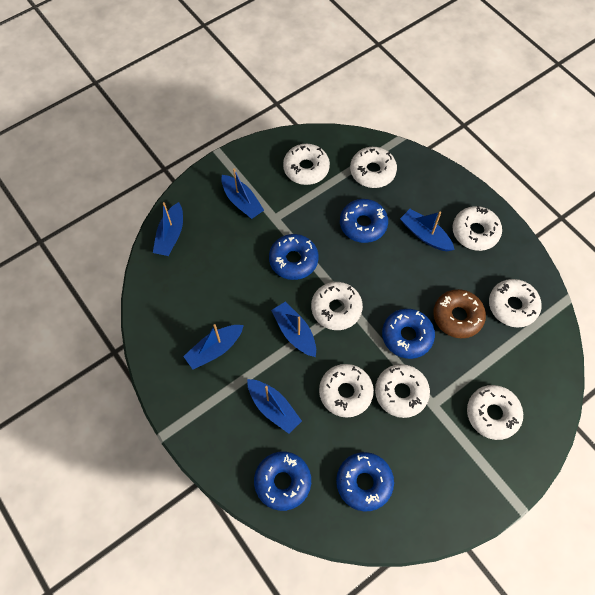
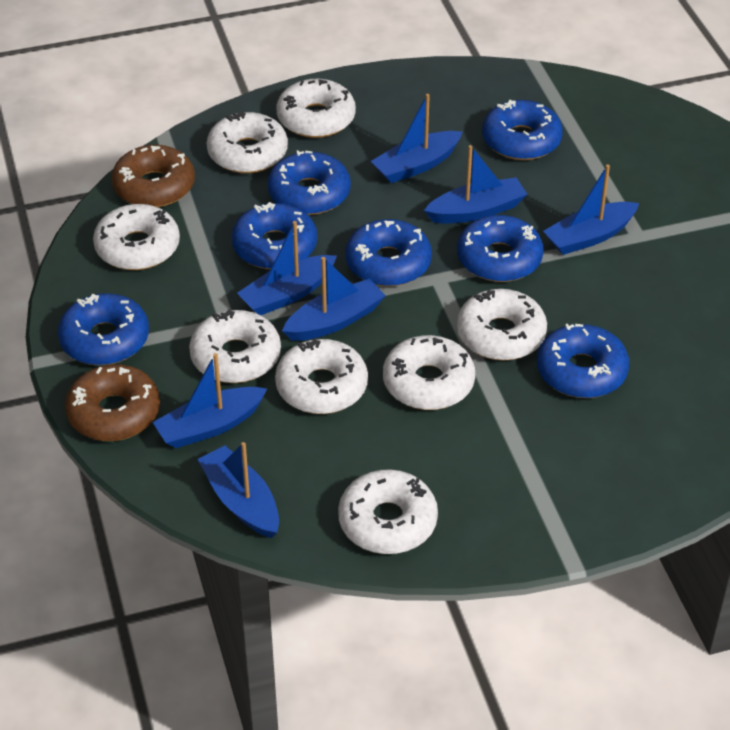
blue boat: [153,202,183,256] [183,324,244,370] [221,168,264,219] [247,379,302,434] [271,301,316,357] [400,209,454,251] = 6 -> [153,353,267,448] [198,442,279,538] [237,221,337,315] [282,257,386,341] [371,94,462,183] [424,145,528,224] [543,165,639,255] = 7
blue donut: [254,452,311,511] [269,234,319,280] [336,452,394,512] [340,199,388,243] [382,309,435,359] = 5 -> [58,293,149,365] [232,202,317,269] [268,150,351,215] [345,219,432,287] [457,215,544,282] [482,100,563,160] [537,324,629,398] = 7
brown donut: [433,289,486,338] = 1 -> [65,364,160,441] [112,145,195,207] = 2

